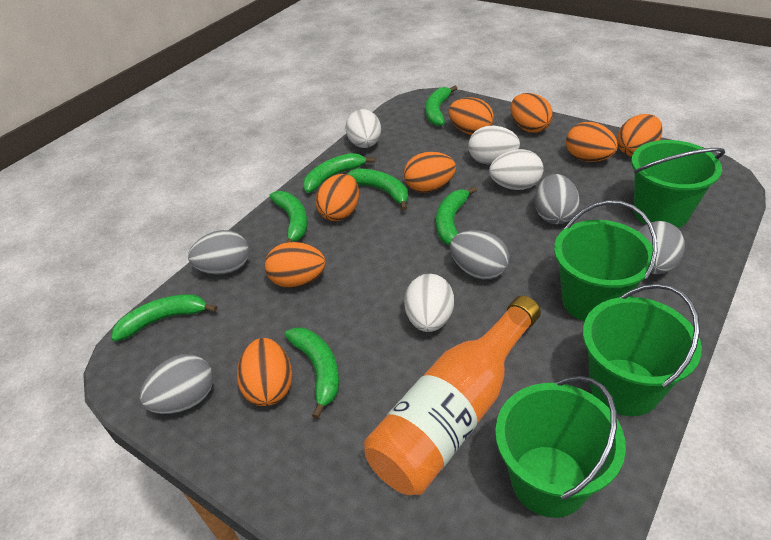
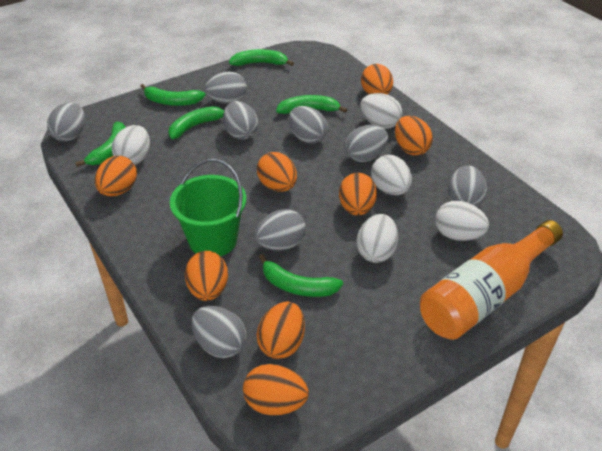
green banana: [111,294,217,342] [269,191,308,243] [284,327,339,419] [303,153,375,193] [347,168,408,211] [425,86,458,126] [436,186,477,246] = 7 -> [75,122,126,167] [140,84,206,106] [168,106,224,139] [229,49,294,66] [259,254,343,297] [276,95,347,114] = 6
green bucket: [495,376,626,518] [554,200,658,322] [583,284,702,416] [631,140,725,228] = 4 -> [170,159,246,256] = 1
grey egg: [140,354,213,414] [188,230,249,275] [450,230,509,280] [535,174,580,224] [639,221,685,274] = 5 -> [47,102,85,142] [191,306,246,358] [204,71,247,104] [223,101,258,140] [255,209,306,251] [289,106,328,144] [345,125,388,162] [448,165,487,207] = 8
white egg: [345,109,381,148] [404,274,454,332] [468,126,520,164] [489,149,544,190] = 4 -> [112,125,150,165] [357,214,398,263] [361,93,402,129] [371,155,412,195] [435,201,489,241] = 5

